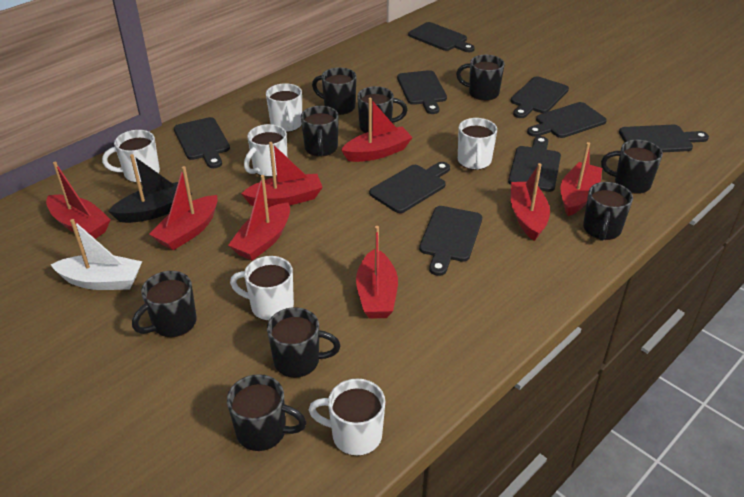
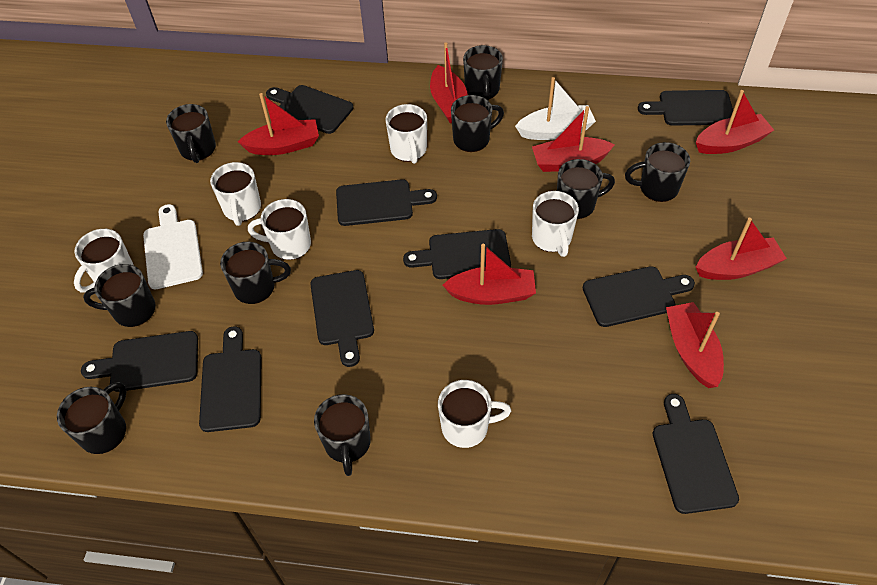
black boat: [108,154,192,223] = 1 -> none = 0
red boat: [46,162,111,239] [149,166,218,250] [228,175,290,261] [241,142,323,208] [341,98,413,162] [356,226,398,319] [511,163,550,241] [561,142,602,216] = 8 -> [238,93,319,155] [430,42,468,123] [442,244,536,305] [532,106,615,172] [666,302,724,388] [696,90,774,154] [696,218,787,280] = 7
white cutting board: none = 0 -> [143,204,203,289] = 1

